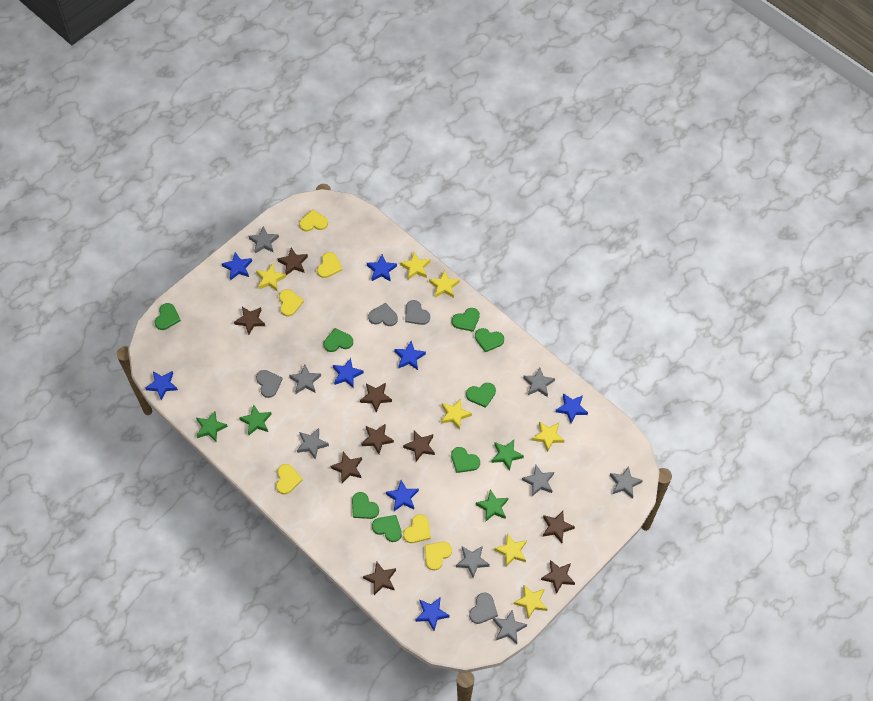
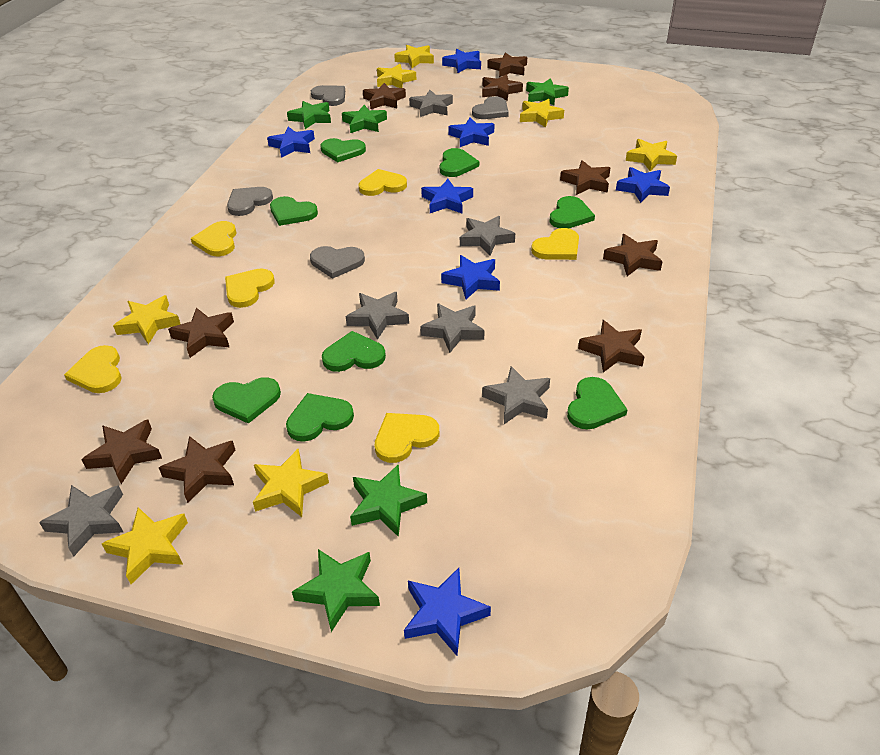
blue star: [145,371,178,400] [222,252,252,281] [333,358,364,388] [367,254,397,282] [386,480,419,511] [394,341,426,370] [416,597,450,630] [556,393,588,423] = 8 -> [267,127,315,158] [404,568,491,656] [421,179,473,213] [441,255,500,299] [442,49,481,73] [448,118,494,147] [616,167,670,203] = 7
green star: [196,411,228,442] [239,404,272,436] [476,490,508,522] [492,440,524,471] = 4 -> [287,101,331,129] [292,549,380,632] [342,105,387,133] [350,464,427,537] [526,78,569,105] = 5
grey star: [249,226,279,253] [289,365,321,394] [297,428,329,460] [456,546,490,578] [493,610,527,644] [522,465,554,496] [523,368,555,397] [610,466,643,499] = 8 -> [39,485,123,556] [346,292,409,340] [409,90,453,117] [420,303,484,353] [460,216,515,256] [482,366,550,424] = 6

